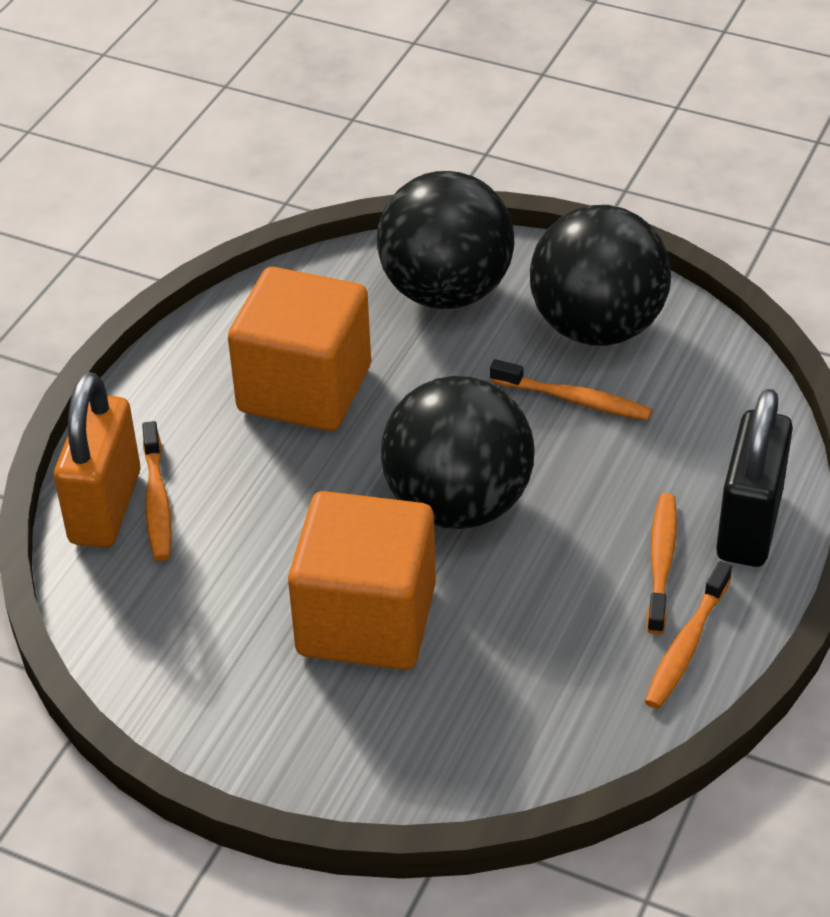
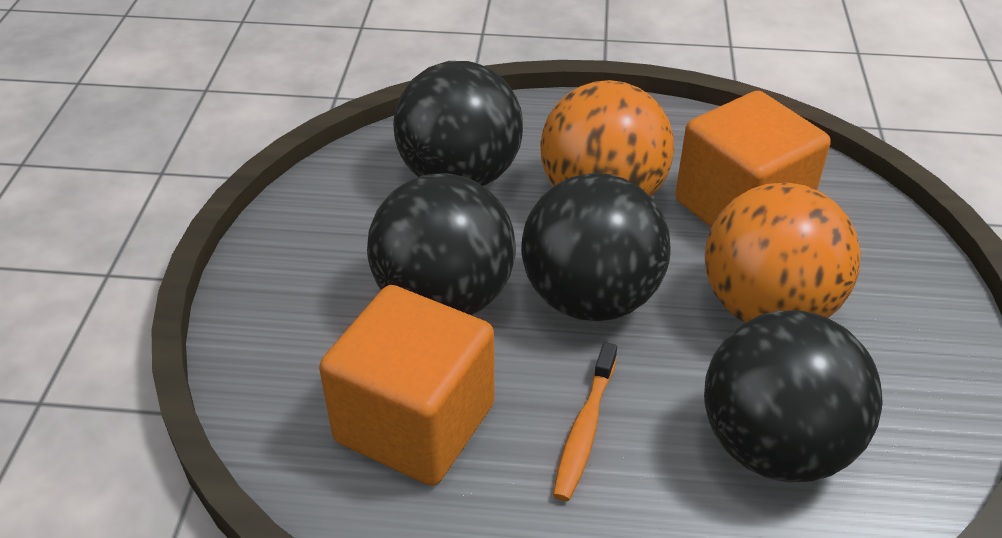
black ball: [377,171,515,309] [381,376,535,529] [530,205,671,346] = 3 -> [367,173,516,315] [393,61,523,186] [521,173,671,321] [704,311,883,482] = 4
black padlock: [716,389,793,567] = 1 -> none = 0
orange ball: none = 0 -> [540,80,674,197] [705,183,860,323] = 2
orange padlock: [54,373,140,548] = 1 -> none = 0
orange toothbrush: [142,421,171,561] [490,359,652,421] [644,561,732,709] [646,493,677,635] = 4 -> [553,342,617,501] = 1

